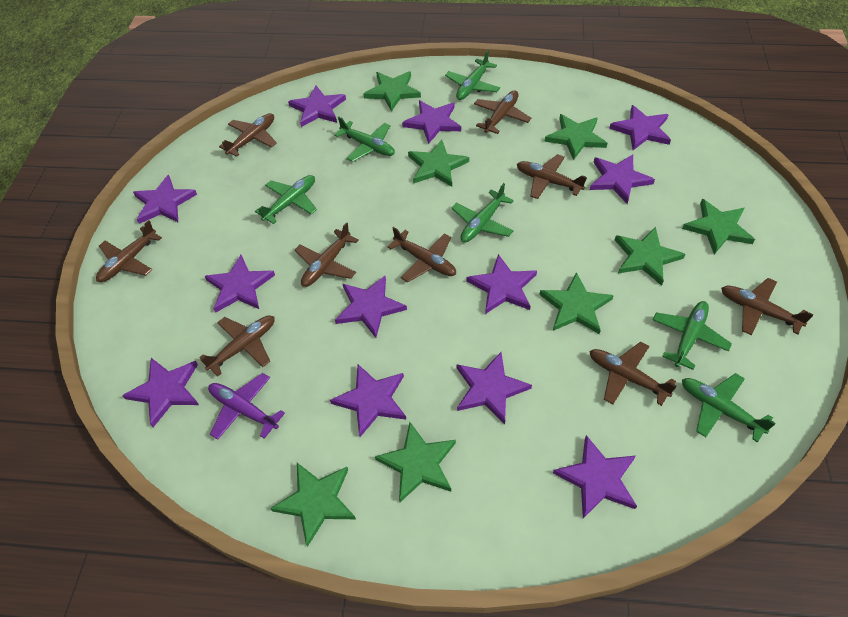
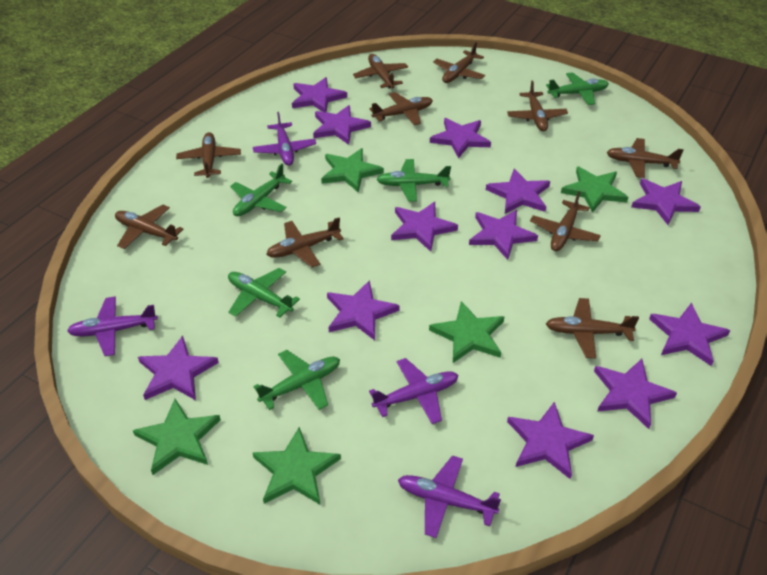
brown plane: [96,220,162,282] [199,315,275,376] [219,113,277,157] [295,222,359,287] [387,227,456,282] [474,90,531,134] [517,154,587,199] [589,341,677,406] [721,278,814,335] = 9 -> [115,205,183,249] [176,132,241,178] [266,218,344,268] [353,54,408,88] [370,92,433,125] [433,42,485,83] [507,81,568,132] [530,191,601,251] [546,298,639,358] [606,138,684,178] = 10
green plane: [255,175,317,224] [334,117,395,162] [445,50,500,100] [452,183,514,242] [653,301,732,370] [682,373,776,443] = 6 -> [228,268,300,318] [230,164,292,216] [253,350,340,410] [376,159,451,202] [546,72,609,105] = 5
green star: [270,463,356,547] [364,71,421,112] [375,422,456,502] [408,140,469,187] [539,272,614,334] [545,114,607,160] [615,227,685,286] [682,199,755,255] = 8 -> [133,399,221,475] [253,427,341,505] [321,148,384,192] [429,301,504,363] [561,166,628,213] = 5
purple plane: [208,373,285,440] = 1 -> [67,296,158,356] [253,112,316,166] [369,358,458,424] [398,455,501,538] = 4

